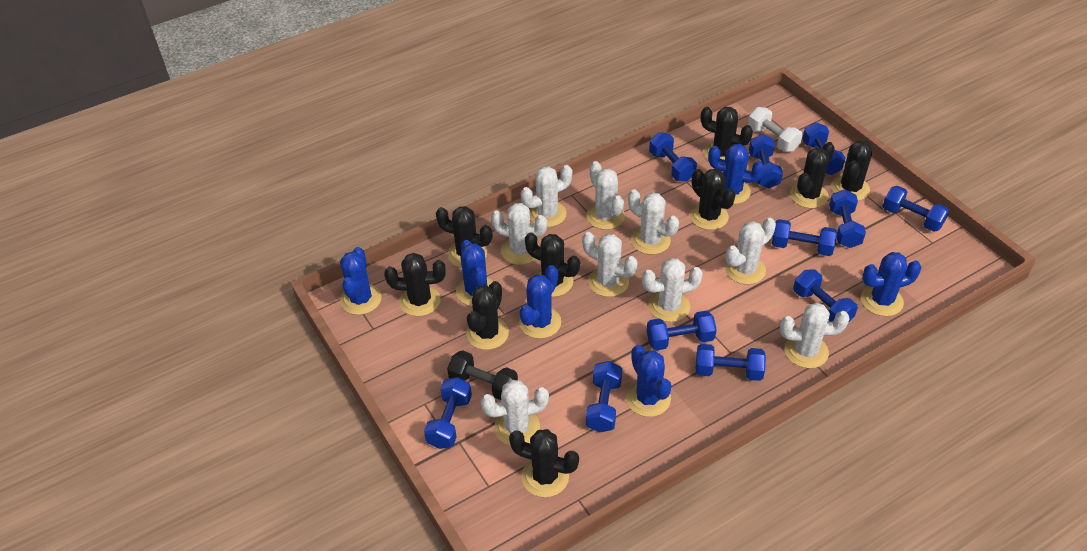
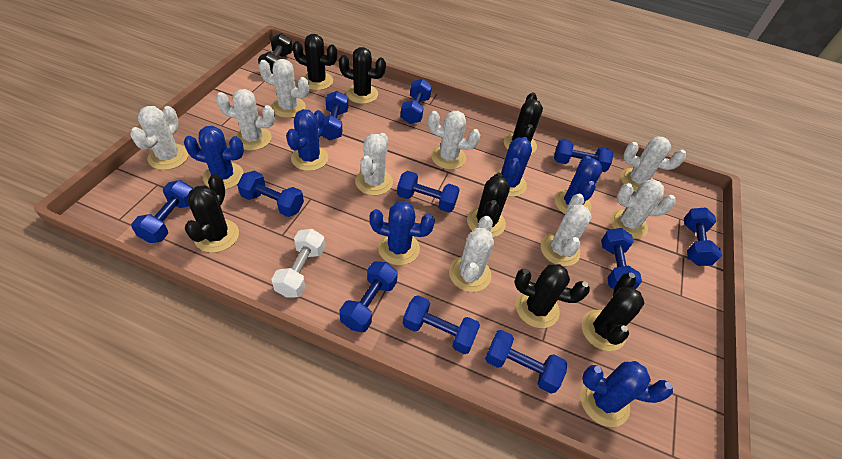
black cactus: [384,253,446,316] [436,206,492,268] [466,281,509,350] [509,429,579,497] [525,232,580,297] [690,169,735,230] [701,107,753,160] [790,142,835,208] [831,140,872,201] = 9 -> [185,174,239,253] [292,34,337,90] [339,47,386,104] [467,173,510,237] [504,92,543,154] [515,264,590,328] [581,273,644,351] = 7

